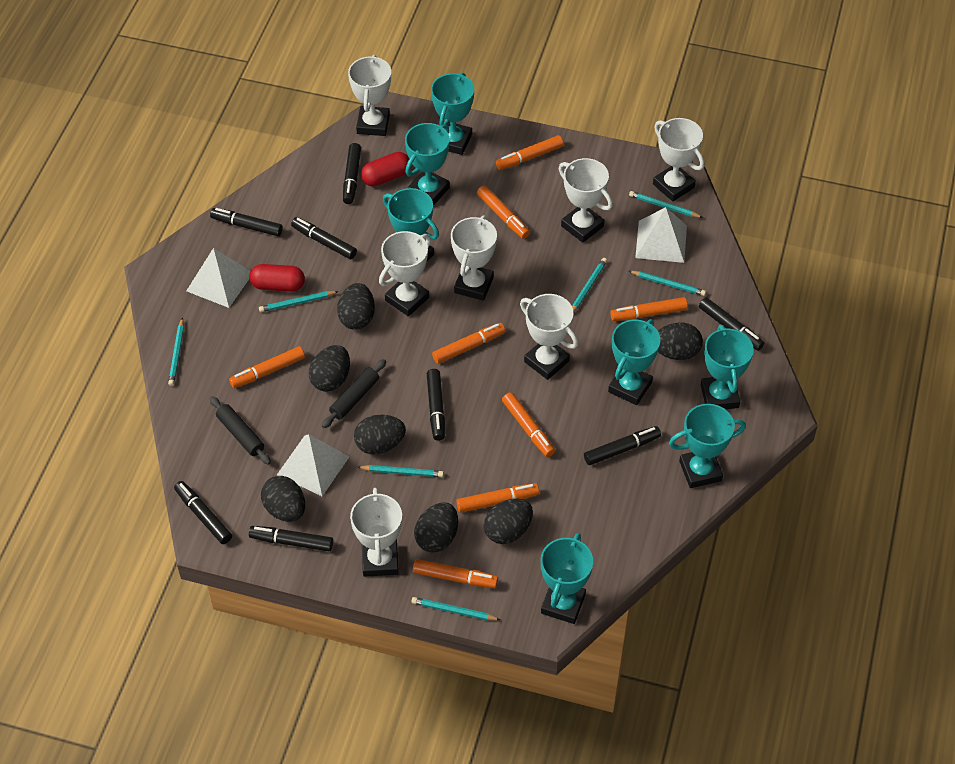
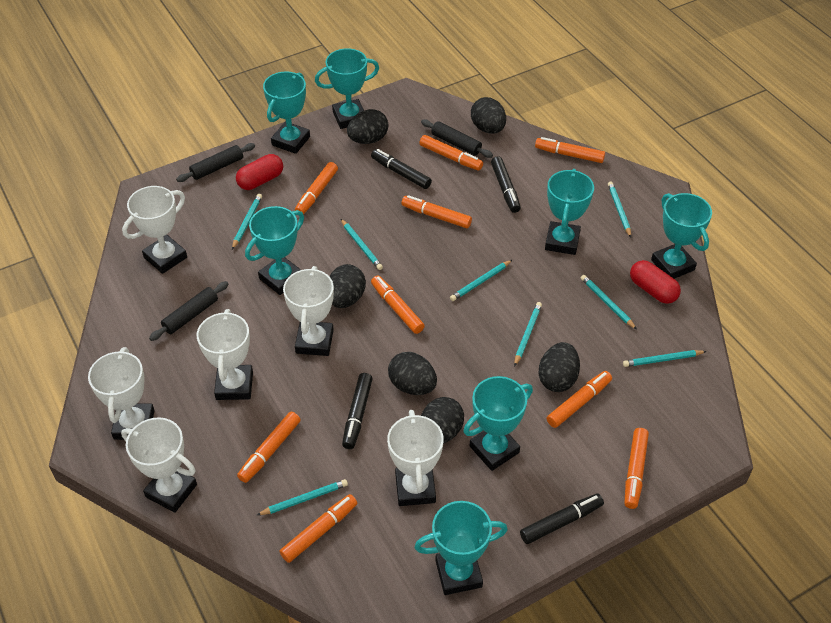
black egg: [261,476,305,522] [309,345,350,392] [337,283,375,330] [354,415,406,454] [414,502,458,553] [484,499,533,544] [658,323,703,360] = 7 -> [329,264,366,308] [347,109,389,144] [388,352,437,395] [421,397,464,444] [471,97,506,134] [539,342,580,392] = 6
black marker: [174,481,232,544] [210,208,283,236] [249,526,333,551] [291,217,357,259] [343,143,361,204] [427,369,445,441] [584,426,661,465] [699,297,765,351] = 8 -> [342,373,373,449] [371,149,432,189] [491,156,521,213] [520,493,604,544] = 4
black rolling pin: [210,396,271,465] [322,359,386,428] = 2 -> [149,281,229,341] [176,143,255,182] [421,119,493,158] = 3
orange marker: [229,346,305,388] [413,559,498,588] [432,323,505,364] [456,483,539,513] [477,185,530,239] [496,135,564,170] [502,392,555,457] [610,297,688,321] = 8 -> [237,412,301,483] [280,494,357,563] [295,162,338,215] [371,275,425,334] [401,195,472,228] [420,135,483,171] [535,137,605,163] [547,371,612,428] [624,428,649,509] = 9
turquoise pencil: [168,317,184,386] [259,291,339,312] [357,465,444,477] [411,597,500,620] [572,258,607,312] [629,191,703,218] [629,271,706,296] = 7 -> [232,194,262,249] [257,479,348,515] [341,219,383,270] [450,260,512,301] [514,302,542,367] [581,275,637,330] [608,181,631,237] [623,350,707,367] = 8
white pyramid: [186,248,251,308] [277,434,349,496] [635,207,687,263] = 3 -> none = 0
white trophy: [348,55,391,136] [350,488,402,577] [379,231,431,316] [451,215,497,301] [520,294,578,380] [559,158,613,243] [653,118,704,201] = 7 -> [88,347,155,440] [121,418,197,513] [122,186,187,274] [197,309,253,400] [283,266,334,356] [387,410,444,506] = 6

